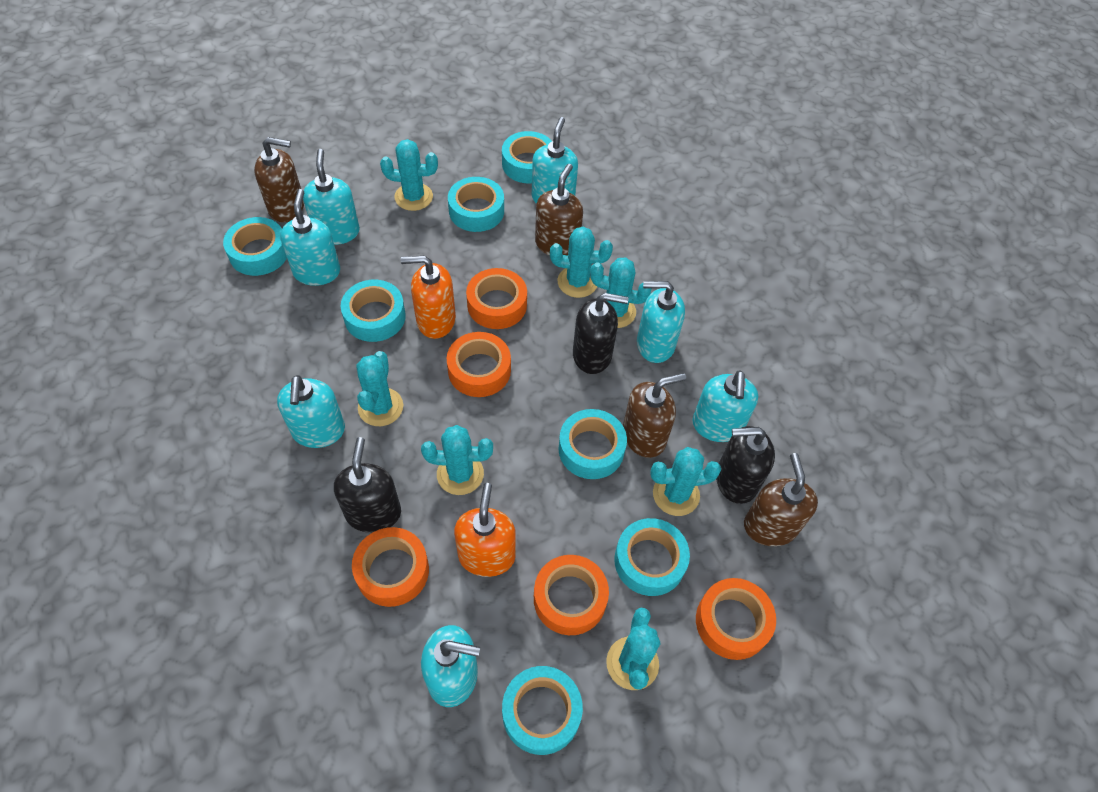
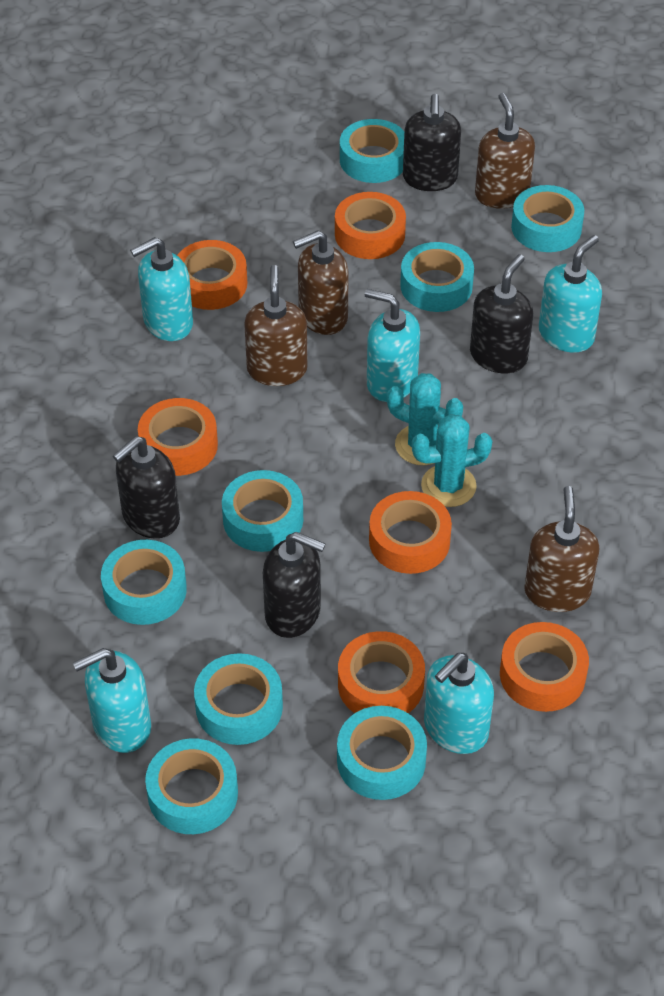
black soap dispenser: [334,437,401,533] [573,293,629,374] [716,426,775,504] = 3 -> [113,436,180,539] [263,532,326,638] [403,94,461,191] [470,254,533,374] = 4
orange soap dispenser: [401,255,456,339] [454,483,516,577] = 2 -> none = 0
orange tape: [352,527,429,607] [447,332,511,397] [466,268,527,329] [534,555,609,635] [696,578,776,660] = 5 -> [138,398,218,476] [177,240,247,310] [335,192,406,259] [338,631,425,713] [369,491,452,574] [500,622,589,712] = 6
turquoise cactus: [356,351,403,426] [380,139,438,211] [421,425,493,495] [550,227,613,298] [590,257,652,328] [606,608,661,690] [650,447,721,516] = 7 -> [387,373,463,465] [412,414,492,507] = 2
turquoise soap dispenser: [277,375,345,448] [280,189,340,286] [303,149,360,245] [421,625,480,707] [532,117,578,204] [637,281,685,363] [693,370,758,442] = 7 -> [73,648,151,753] [130,237,193,341] [365,289,420,402] [424,653,494,754] [539,235,602,353] = 5
turquoise tape: [223,217,287,276] [341,280,406,342] [448,177,504,232] [502,131,552,184] [502,666,583,755] [558,409,627,479] [614,518,690,596] = 7 -> [101,540,187,625] [145,738,238,834] [194,653,283,745] [222,470,303,552] [337,706,427,800] [340,119,404,183] [400,242,474,312] [511,185,584,252] = 8

